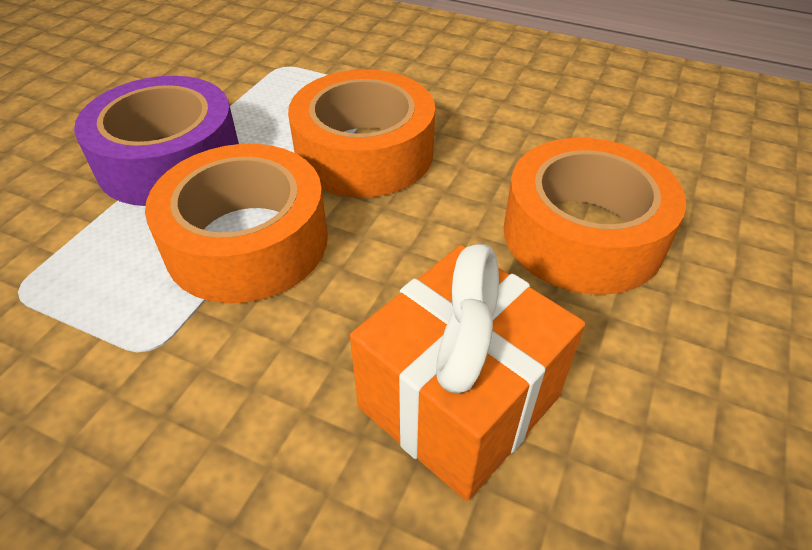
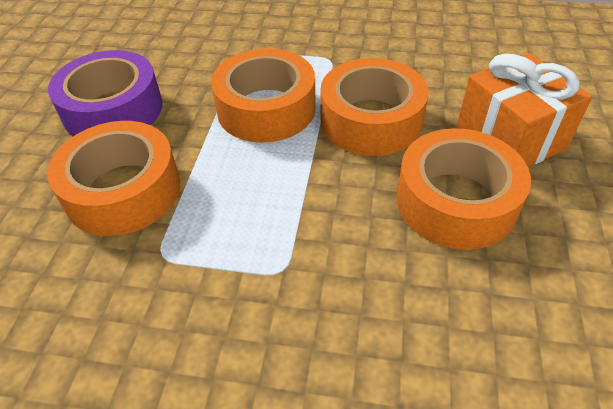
orange tape: [145,144,328,303] [288,69,435,198] [504,138,686,295] = 3 -> [47,121,180,236] [211,48,316,143] [320,58,429,156] [397,128,531,250] = 4

